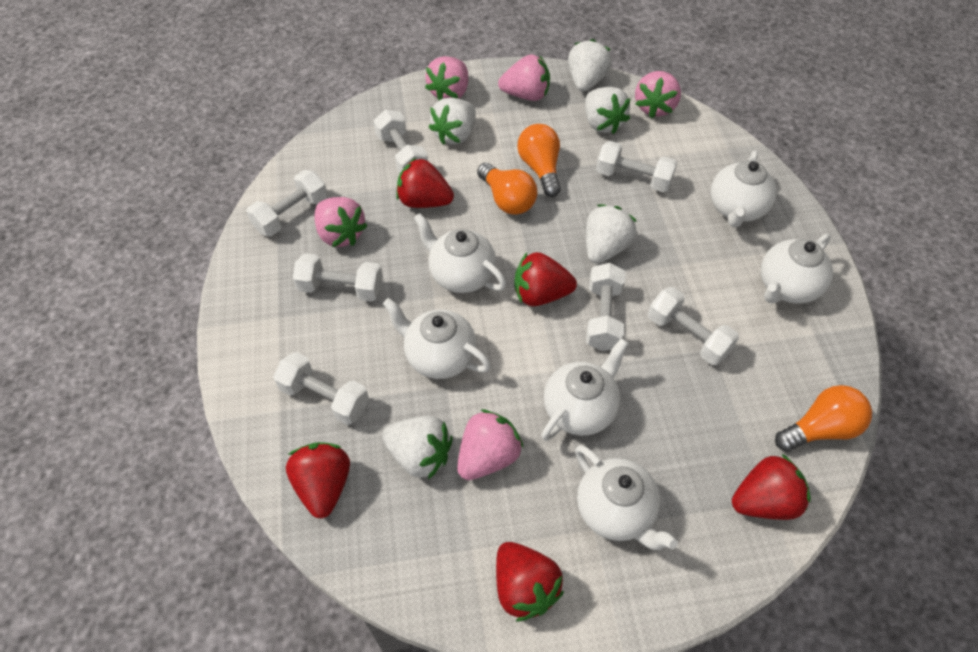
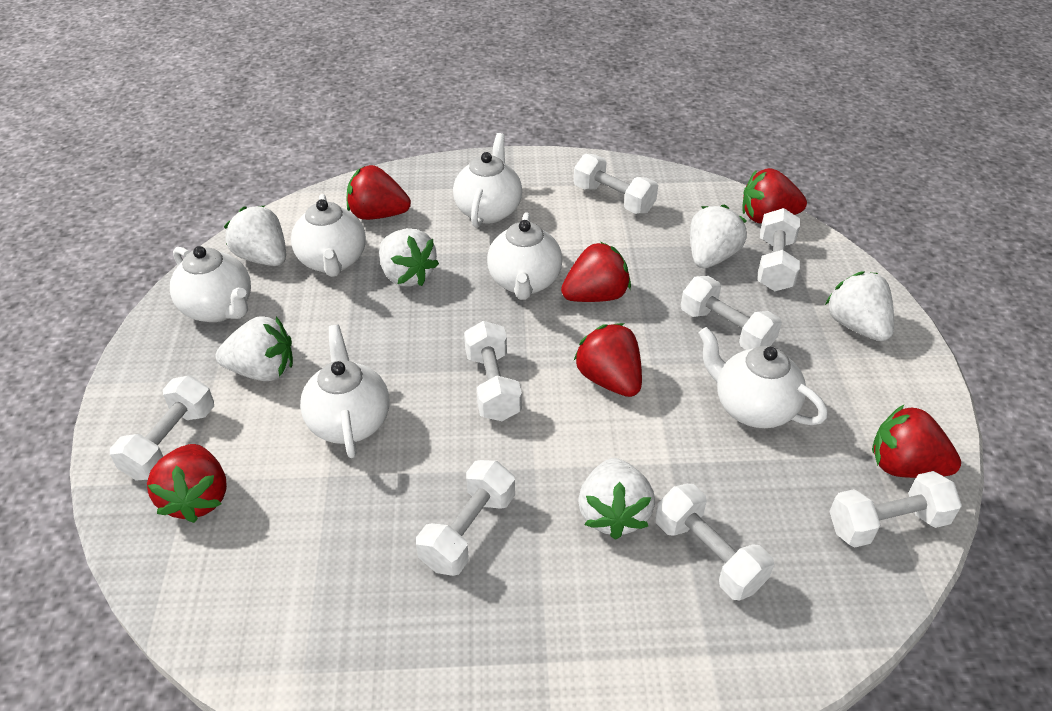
orange light bulb: [477,163,537,215] [517,124,561,197] [775,385,872,452] = 3 -> none = 0
pink strawberry: [314,197,368,247] [425,56,468,101] [457,409,524,480] [498,55,550,101] [635,71,681,118] = 5 -> none = 0
red strawberry: [286,442,350,518] [396,157,454,208] [496,542,564,622] [514,252,577,306] [732,454,811,520] = 5 -> [147,444,227,523] [346,165,411,220] [561,242,631,302] [574,323,642,397] [742,168,807,224] [872,405,961,478] = 6
white dumbbell: [246,170,327,236] [273,352,369,425] [293,253,383,302] [374,110,428,173] [586,263,626,351] [596,141,677,192] [648,287,739,365] = 7 -> [110,375,214,481] [416,460,515,576] [464,321,522,421] [574,154,658,214] [655,484,774,600] [681,276,782,350] [757,208,800,291] [829,471,962,547] = 8
white strawberry: [382,416,453,479] [429,98,476,145] [568,39,612,92] [585,87,630,134] [586,204,637,264] = 5 -> [216,316,293,381] [224,205,286,266] [379,228,439,286] [578,458,655,540] [690,204,747,268] [825,271,894,341] = 6

